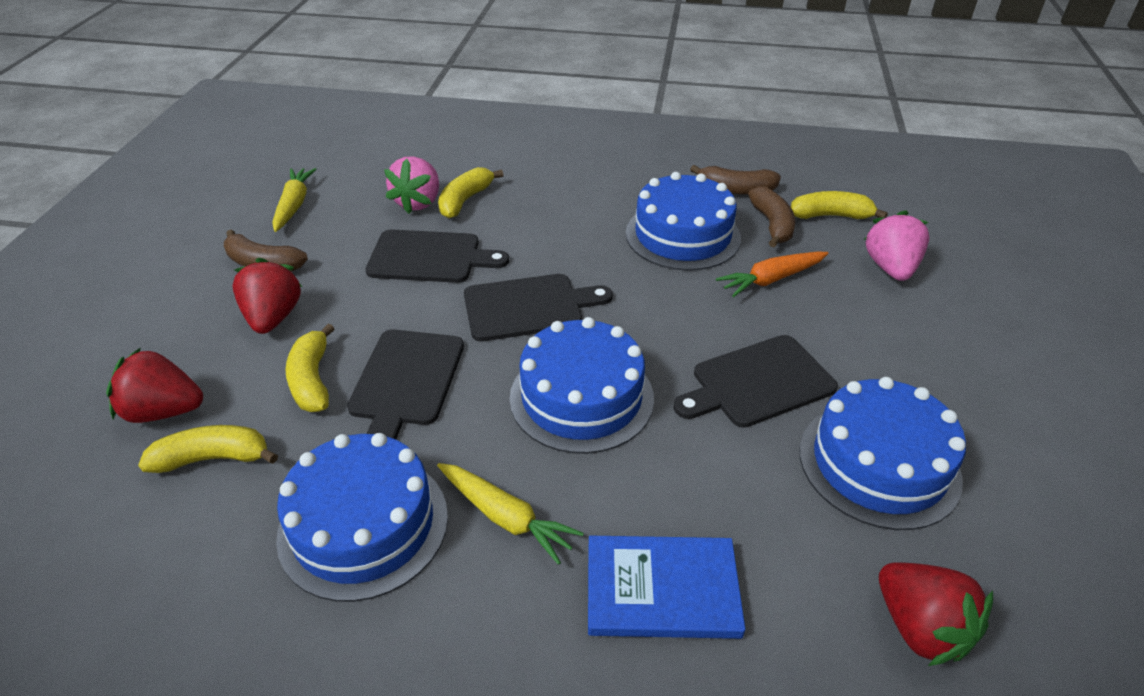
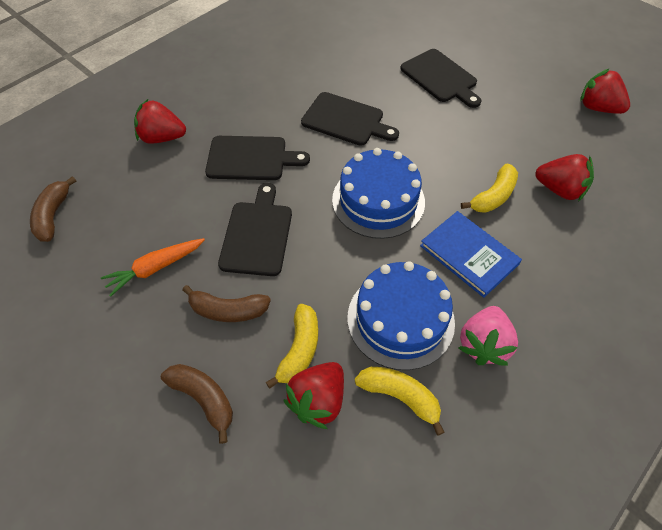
blue cake: [276,433,448,602] [510,317,654,454] [626,172,741,271] [800,377,966,530] = 4 -> [332,148,425,239] [348,261,455,370] = 2
pink strawberry: [384,157,439,214] [864,210,930,281] = 2 -> [459,306,518,366] = 1
red strawberry: [106,348,203,423] [233,258,302,334] [879,563,993,666] = 3 -> [134,99,186,144] [284,362,344,429] [535,154,594,202] [580,68,630,114] = 4
yellow banana: [138,425,278,473] [286,324,335,412] [438,167,503,218] [791,191,888,219] = 4 -> [266,304,318,389] [355,367,444,436] [461,164,518,213] = 3
yellow carrot: [272,168,317,232] [437,463,584,565] = 2 -> none = 0

